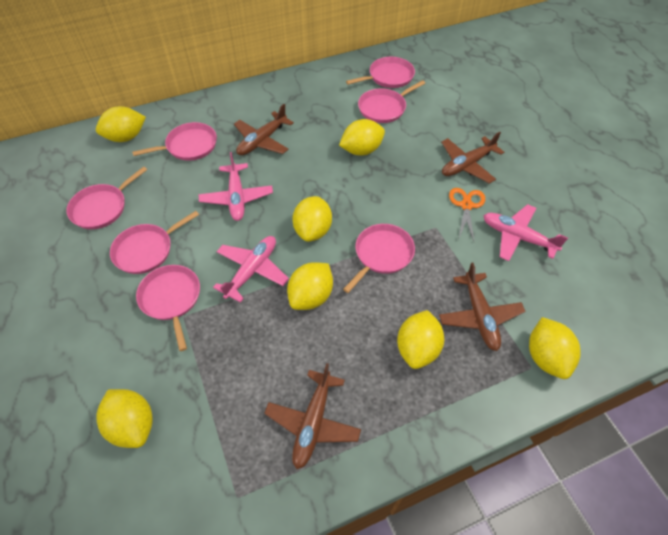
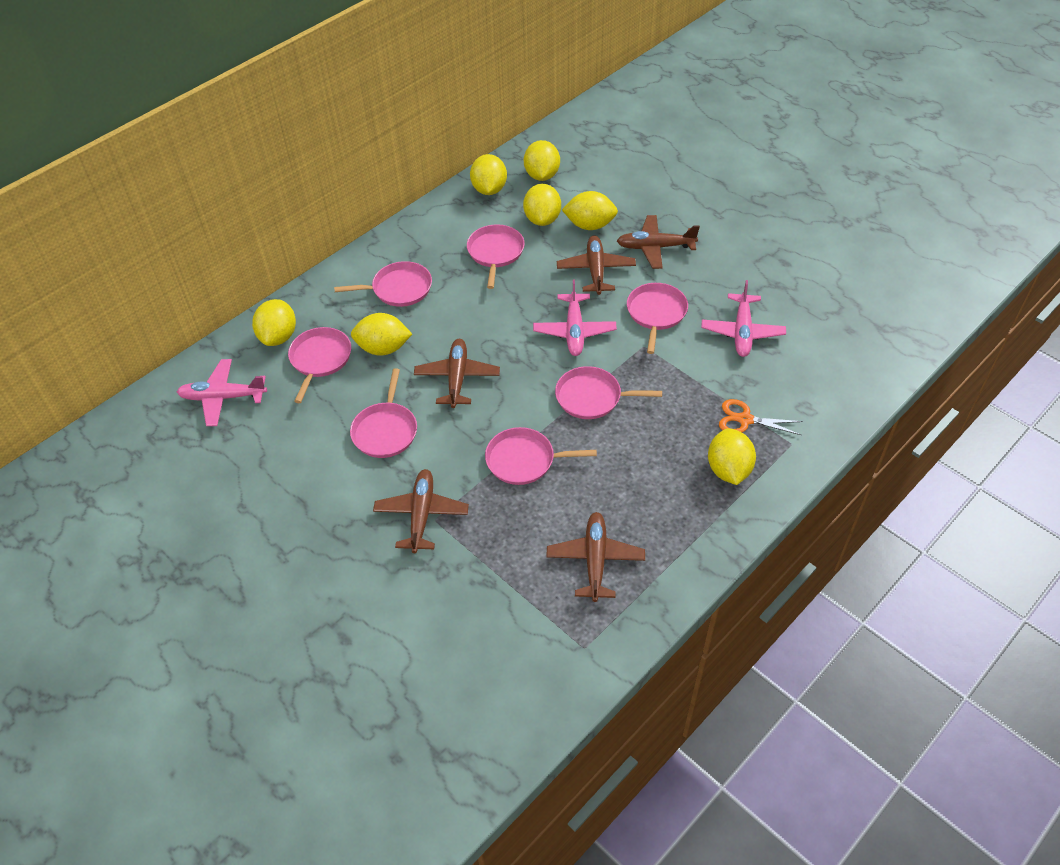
brown plane: [234,104,294,155] [264,363,361,469] [439,263,526,351] [441,132,504,184] = 4 -> [373,469,469,553] [414,339,500,408] [546,512,645,602] [557,235,636,295] [617,215,700,269] = 5

